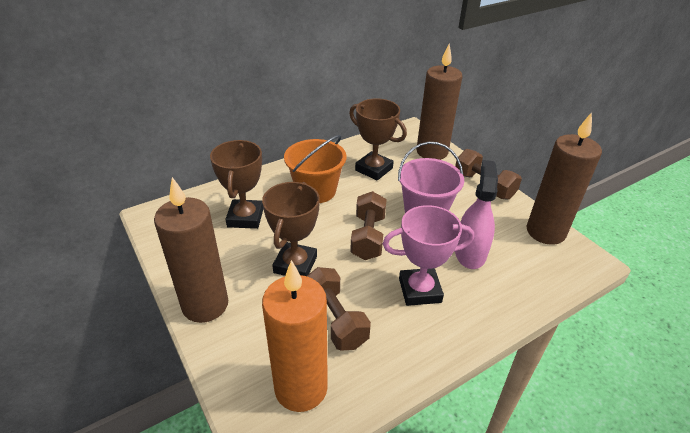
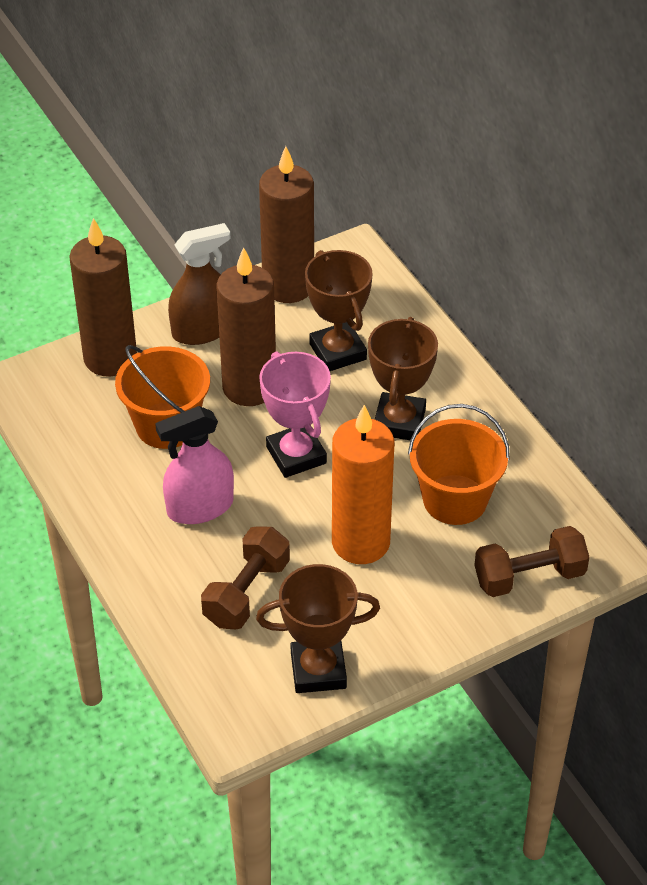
brown dumbbell: [307,267,371,351] [350,191,387,260] [455,149,522,200] = 3 -> [201,526,290,629] [474,526,590,597] = 2
brown spray bottle: none = 0 -> [168,223,231,345] = 1
orange bucket: [284,135,346,203] = 1 -> [115,345,210,449] [408,404,510,525] = 2
pink bucket: [398,142,464,213] = 1 -> none = 0

